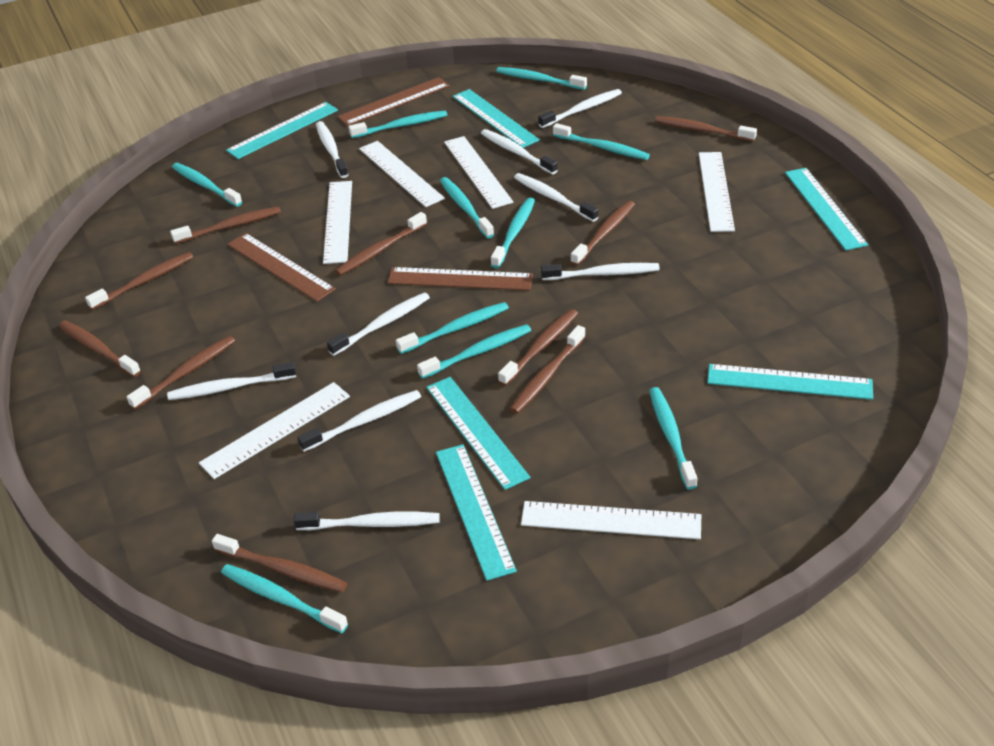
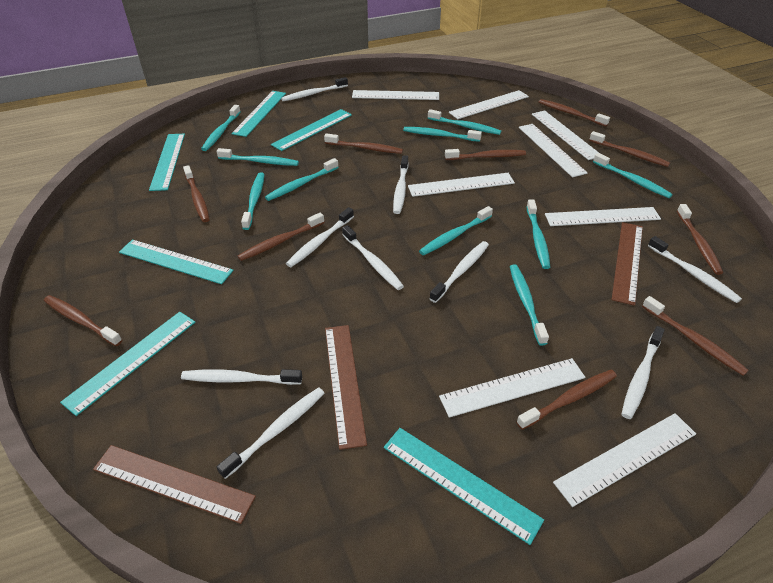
white ruler: [199,382,350,479] [323,181,352,264] [359,141,445,207] [444,136,514,209] [521,501,701,539] [699,152,735,232] = 6 -> [352,90,439,100] [408,173,515,197] [439,358,585,418] [449,90,529,119] [519,124,587,177] [532,110,599,160] [545,207,661,226] [553,413,696,507] = 8

